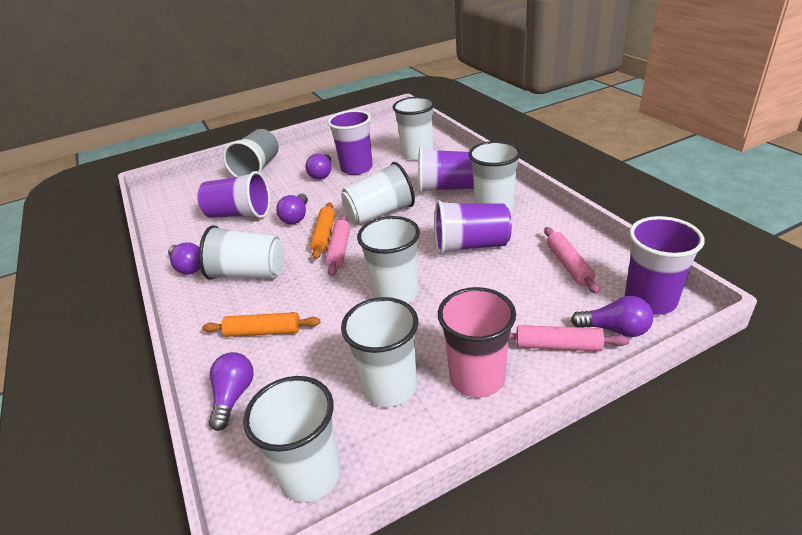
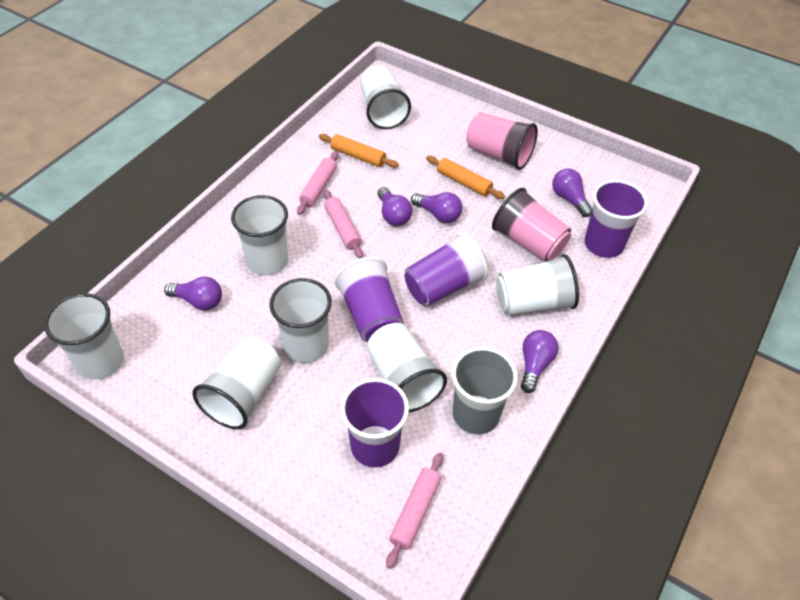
pink cup: [438,287,516,397] = 1 -> [466,113,538,170] [492,188,571,262] = 2
purple cup: [197,171,270,218] [328,110,373,175] [419,147,474,193] [435,200,512,255] [625,216,704,315] = 5 -> [334,257,404,342] [341,378,409,468] [405,232,488,306] [584,180,648,258] = 4

